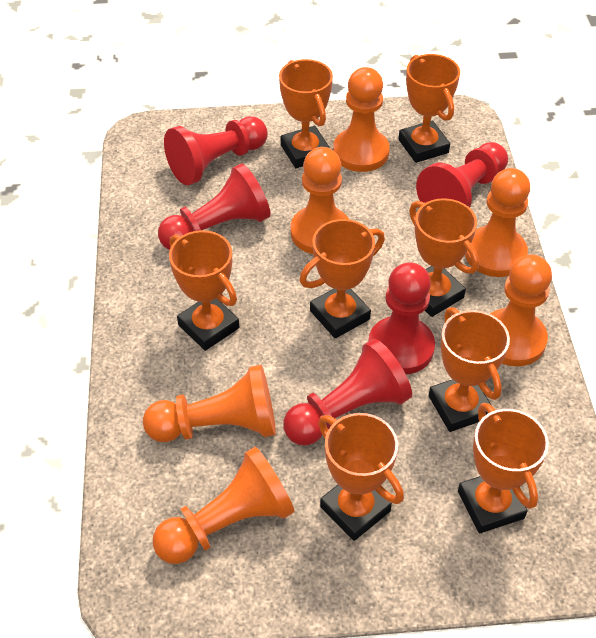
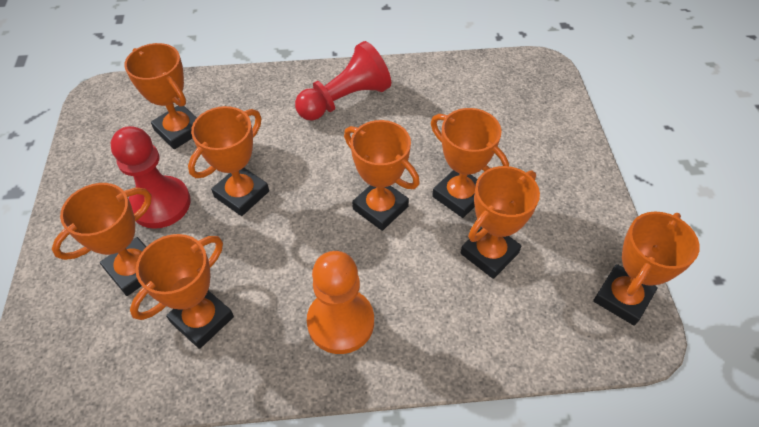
orange pawn: [143,365,276,442] [153,447,295,564] [291,147,349,254] [333,67,390,172] [465,168,530,277] [491,254,552,366] = 6 -> [307,251,374,354] = 1
red pawn: [158,163,271,250] [164,117,268,185] [283,339,412,446] [368,262,435,374] [416,142,508,208] = 5 -> [110,126,191,229] [295,41,391,121] = 2

